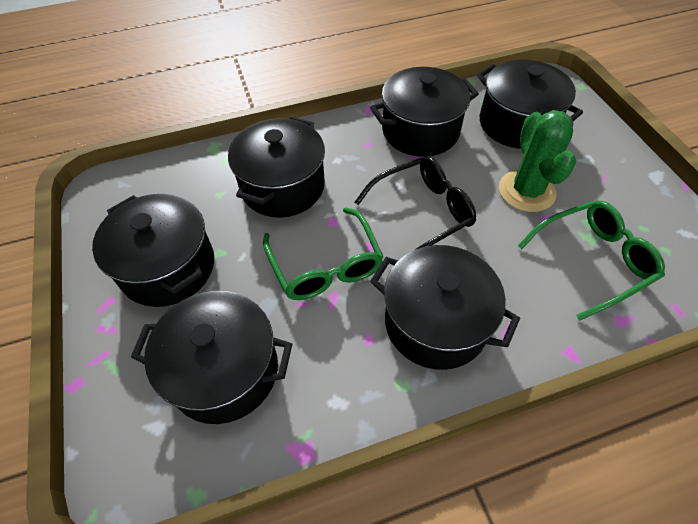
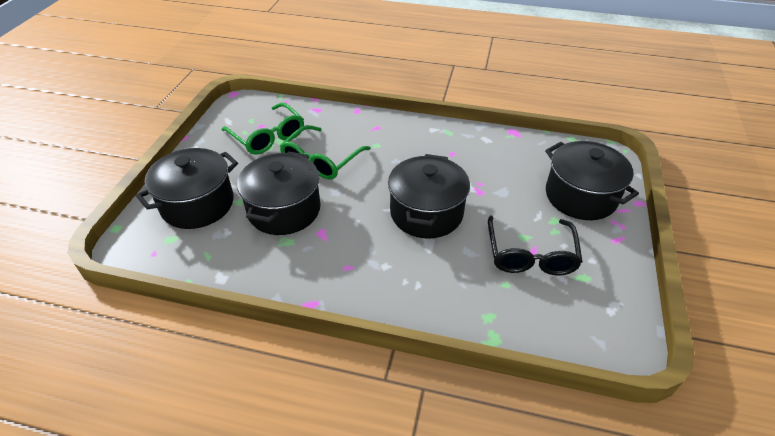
black pot: [92,194,214,307] [131,291,292,424] [228,116,325,218] [370,67,479,157] [370,245,520,370] [477,60,583,149] = 6 -> [136,148,238,229] [237,151,320,235] [388,154,470,239] [545,141,639,220] = 4
green cactus: [499,110,576,212] = 1 -> none = 0

